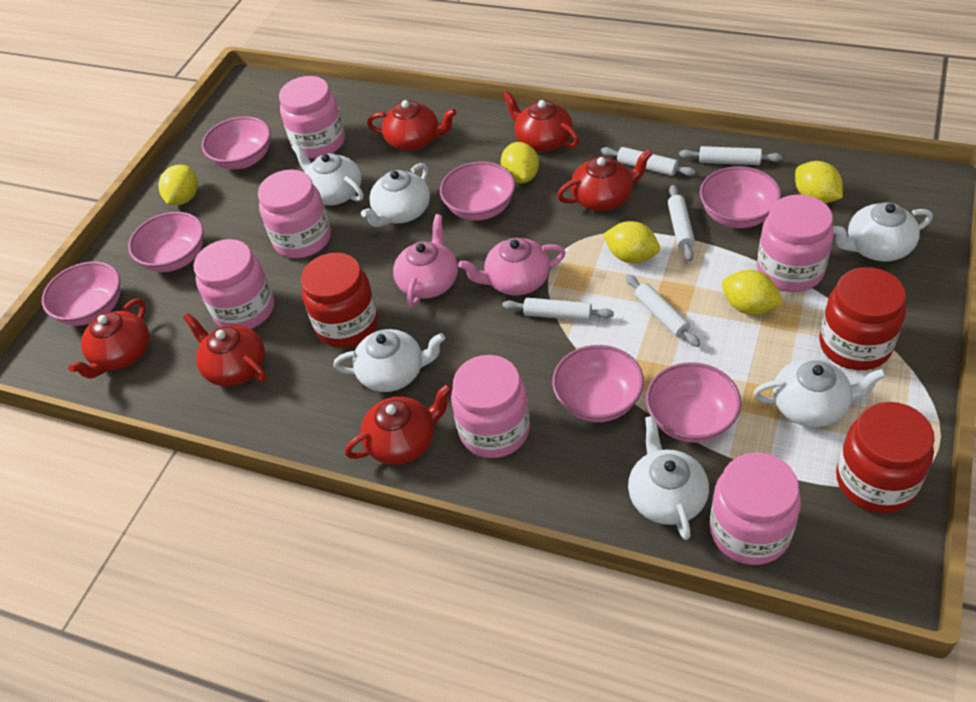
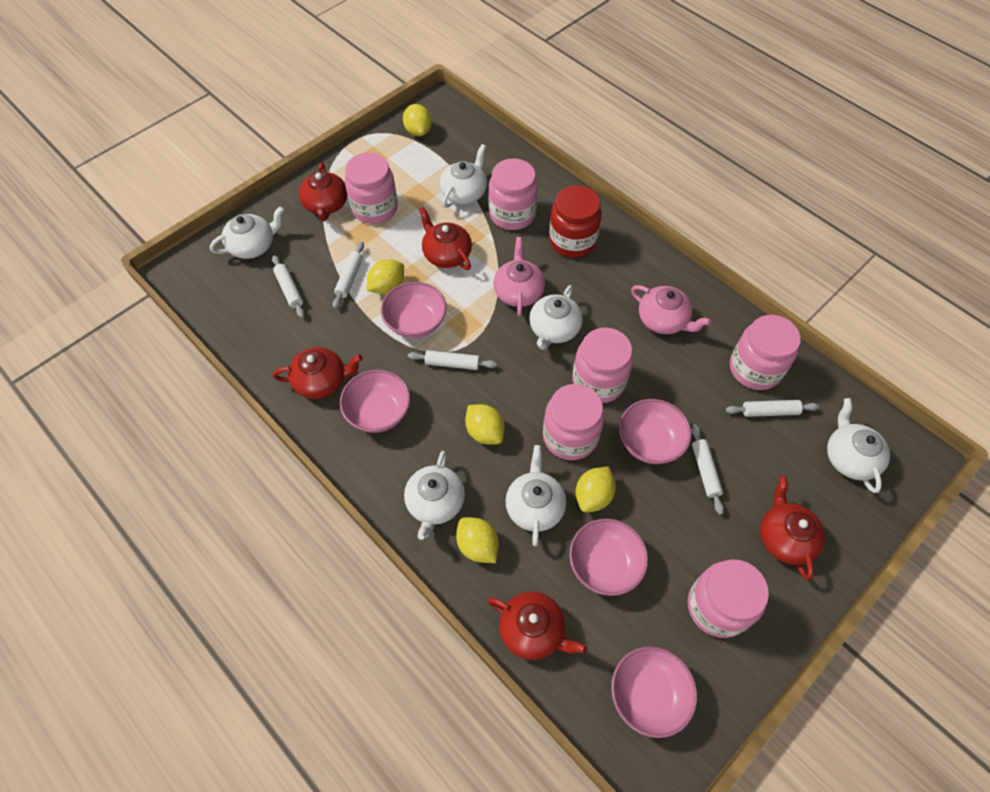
pink bowl: [42,261,120,326] [128,212,204,272] [202,116,271,169] [440,161,515,221] [552,345,644,422] [646,362,741,443] [700,166,781,228] = 7 -> [340,370,410,433] [381,282,447,338] [569,518,648,596] [611,646,697,738] [619,399,692,464] = 5
red jar: [301,253,378,348] [819,267,906,370] [836,402,935,513] = 3 -> [549,185,602,258] = 1
red teapot: [68,298,149,379] [183,313,267,386] [345,384,452,465] [367,100,456,151] [503,91,579,152] [557,150,652,211] = 6 -> [273,347,363,399] [299,162,347,221] [419,206,472,270] [488,592,587,660] [760,476,825,580] = 5

